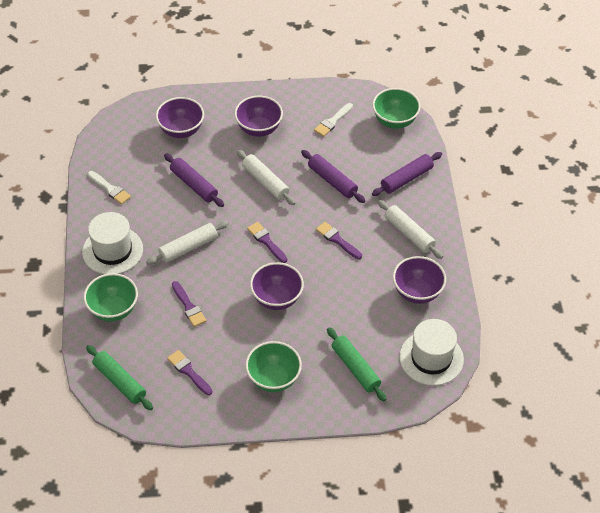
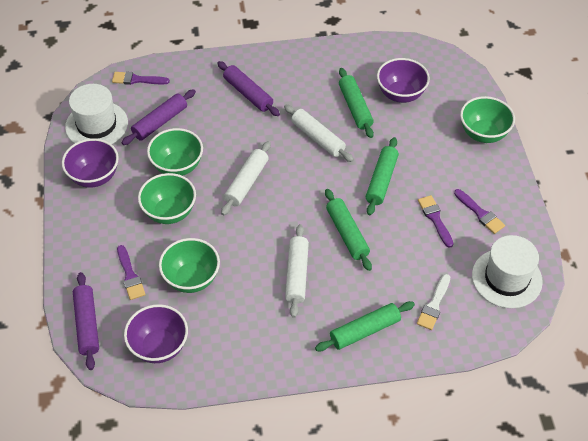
green bowl: [84,273,138,322] [245,341,302,392] [372,88,421,129] = 3 -> [138,173,196,224] [147,128,203,176] [159,238,220,293] [460,96,515,143] = 4
green rolling pin: [86,345,153,410] [327,327,387,401] = 2 -> [315,301,415,351] [325,189,372,271] [339,68,374,138] [365,137,399,215] = 4
purple bowl: [156,97,204,138] [234,96,283,137] [250,262,304,310] [393,256,446,304] = 4 -> [62,139,119,188] [124,304,188,363] [377,58,430,103] = 3
white brush: [88,171,131,204] [314,103,353,137] = 2 -> [417,274,450,330] = 1

